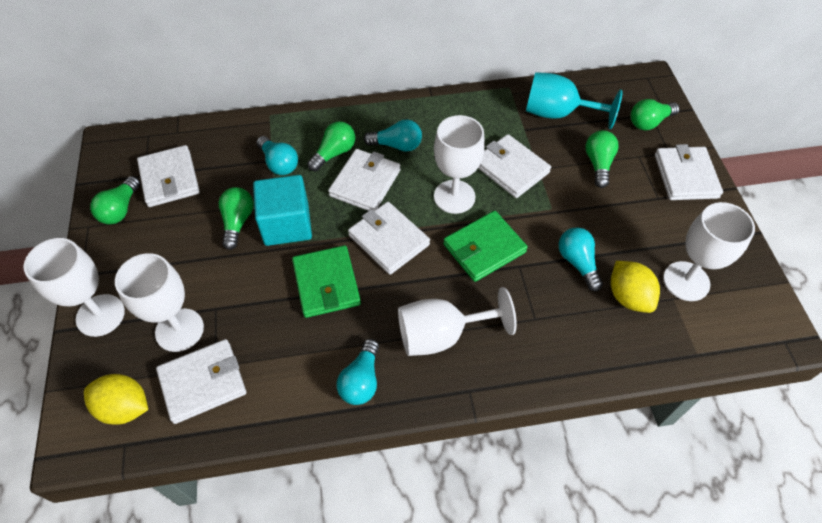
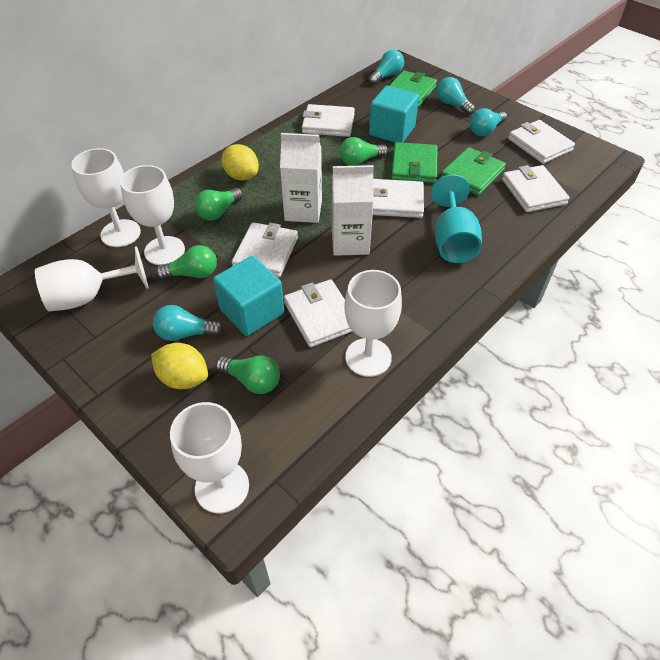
green light bulb: [90,176,140,224] [219,187,254,250] [307,121,355,171] [585,130,619,188] [631,99,680,130] = 5 -> [155,245,217,279] [194,188,243,221] [216,356,280,394] [339,137,388,166] = 4
green wallet: [292,245,361,318] [443,211,528,282] = 2 -> [389,71,437,107] [391,142,437,183] [441,147,506,195] = 3
turquoise cube: [253,175,312,246] = 1 -> [213,256,284,336] [369,86,419,143] = 2
white carton: none = 0 -> [280,133,322,223] [332,165,374,256] = 2

